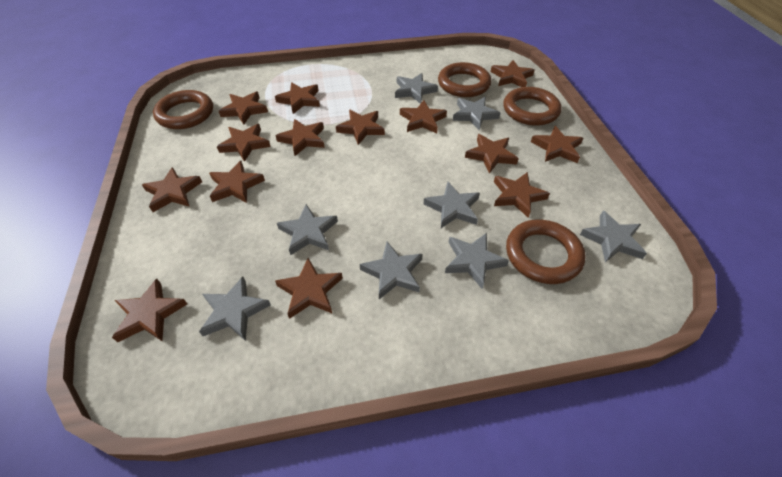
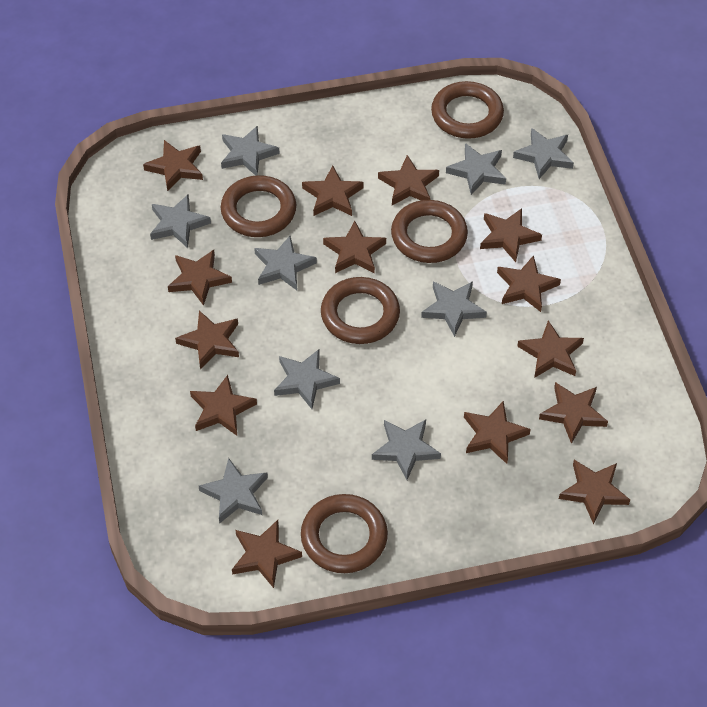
brown ring: [153,90,213,129] [438,62,491,97] [503,87,561,126] [506,219,586,284] = 4 -> [221,175,296,237] [301,494,388,573] [321,277,400,344] [391,200,468,263] [431,81,504,139] = 5
grey star: [199,276,271,341] [277,204,338,255] [360,242,423,299] [395,73,438,104] [423,182,480,228] [445,233,509,289] [453,97,500,130] [580,210,647,262] = 8 -> [150,195,211,248] [199,458,268,524] [221,125,280,176] [254,236,317,290] [274,349,340,409] [372,420,441,480] [421,281,487,337] [446,143,506,195] [513,128,574,179] = 9

